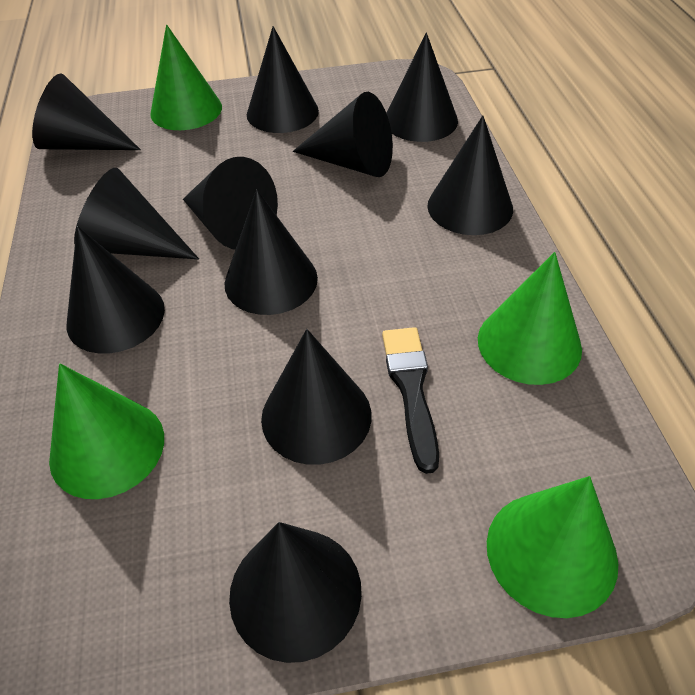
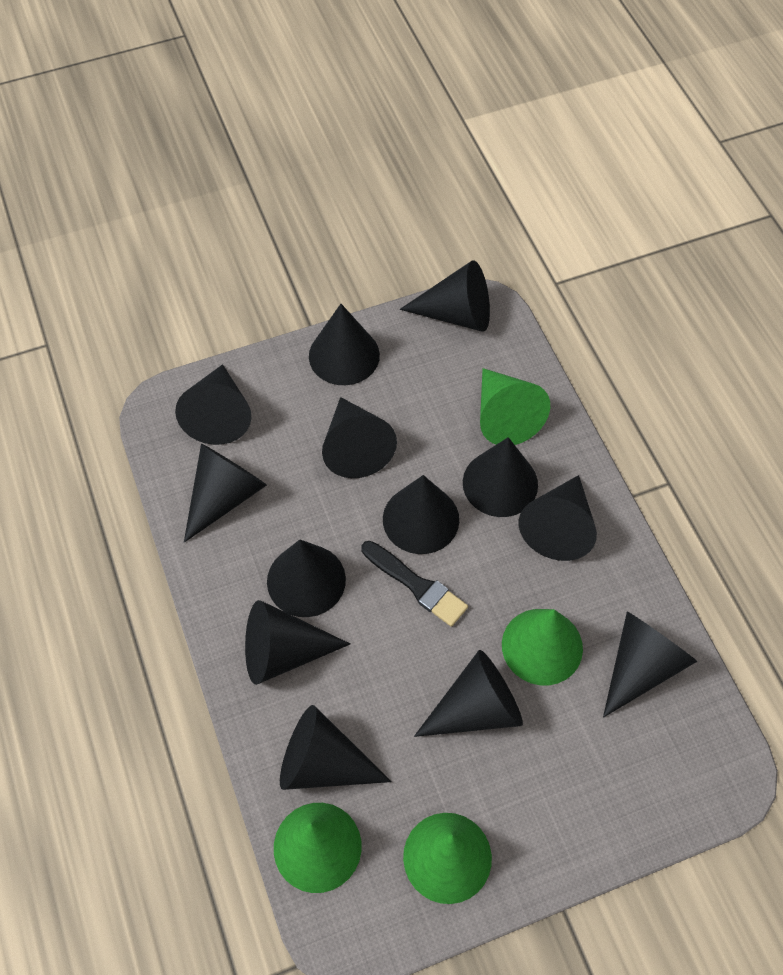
black cone: [32,74,141,150] [66,226,165,354] [74,168,199,259] [183,157,278,249] [225,189,318,315] [229,522,362,663] [247,26,319,133] [261,329,371,465] [293,92,393,177] [386,32,458,142] [427,115,513,235] = 11 -> [175,364,252,445] [184,444,267,543] [245,600,350,685] [267,540,346,617] [280,705,392,790] [309,304,380,385] [322,397,397,478] [383,475,459,554] [400,260,490,332] [414,650,523,737] [463,437,538,517] [519,475,597,561] [603,612,697,717] = 13

